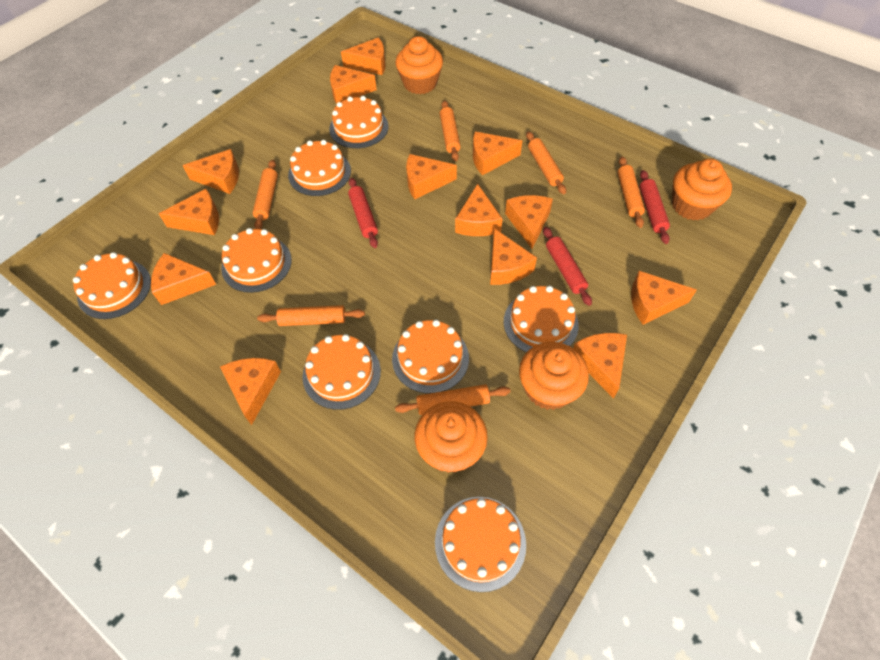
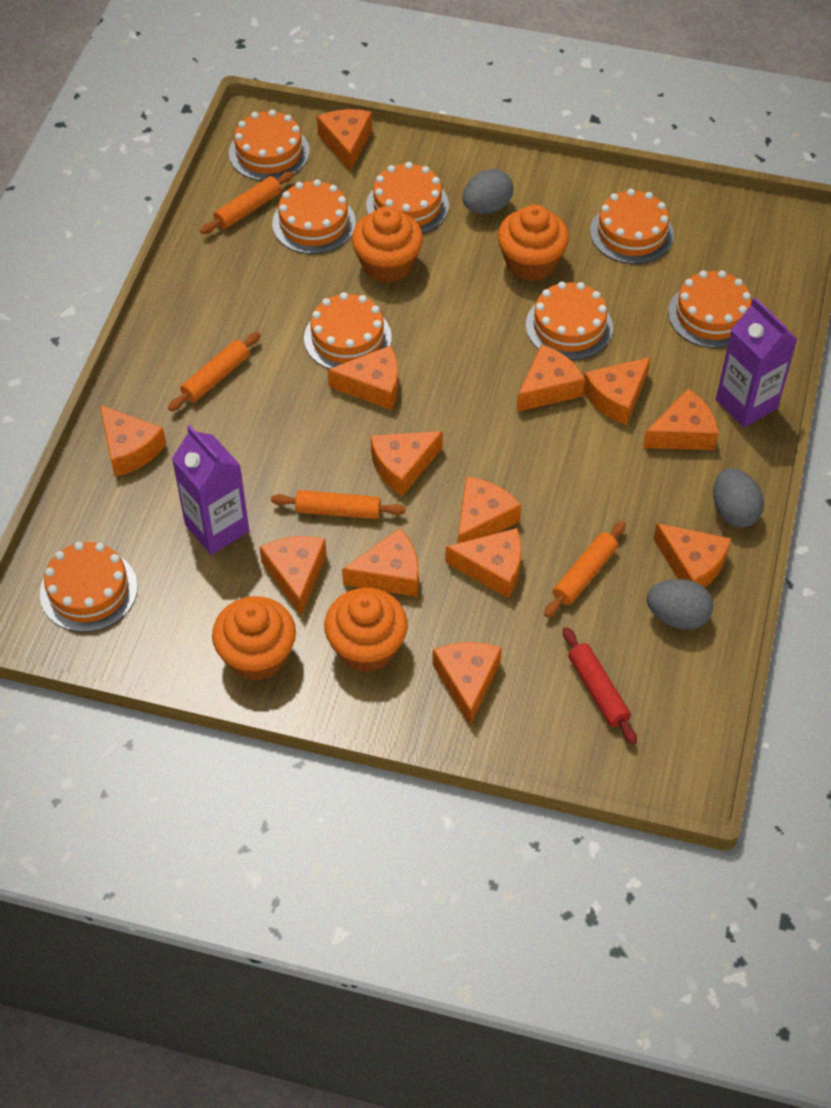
grey egg: none = 0 -> [462,169,513,214] [647,579,713,630] [713,468,764,528] = 3
orange rolling pin: [253,160,278,229] [257,305,365,326] [395,384,511,415] [440,100,461,161] [526,131,566,195] [617,157,645,228] = 6 -> [168,332,260,411] [200,171,294,234] [271,490,406,519] [544,521,626,617] = 4
purple carton: none = 0 -> [172,425,249,555] [716,297,797,428] = 2
red rolling pin: [348,178,378,248] [543,227,592,306] [639,170,670,244] = 3 -> [563,627,637,745] = 1

